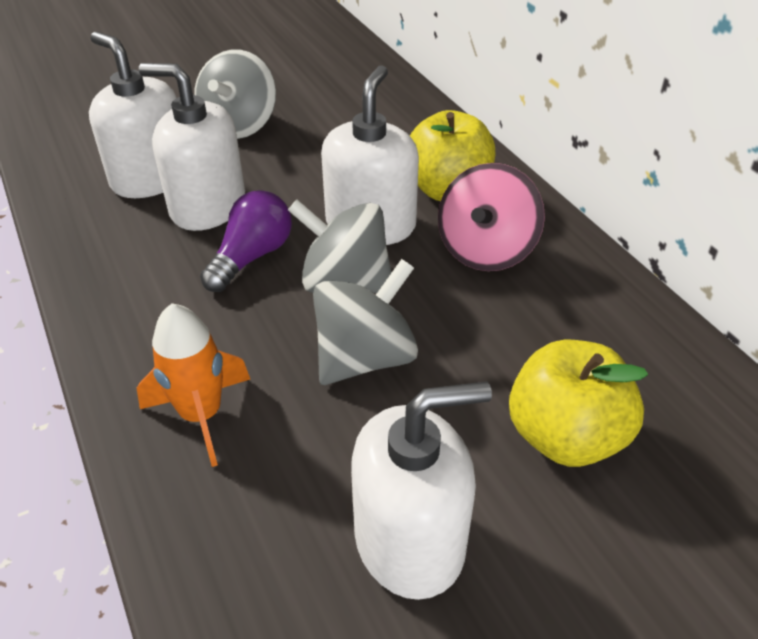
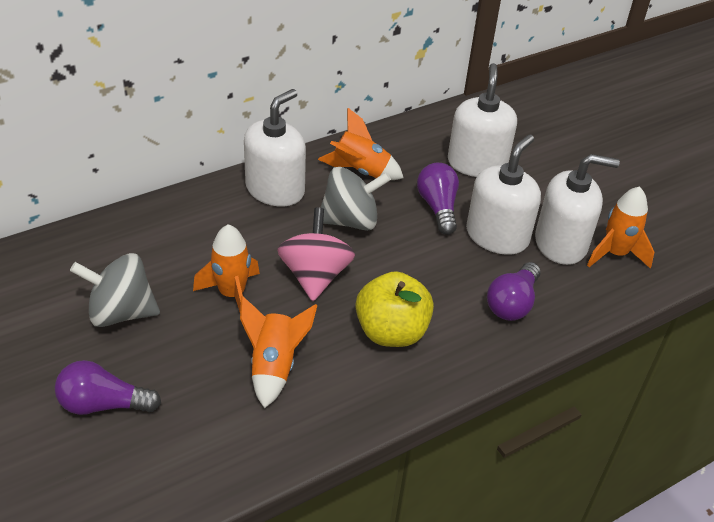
grey spinning top: [194,49,276,139] [288,199,392,293] [313,259,418,385] = 3 -> [70,253,160,327] [320,167,391,231] = 2
orange rocket: [137,303,250,467] = 1 -> [193,224,260,312] [240,296,317,409] [318,108,404,180] [587,186,654,269] = 4
purple light bulb: [200,190,292,292] = 1 -> [55,360,161,415] [417,163,459,235] [487,262,541,321] = 3
yellow apple: [409,110,495,201] [509,339,648,467] = 2 -> [356,271,434,347] = 1

